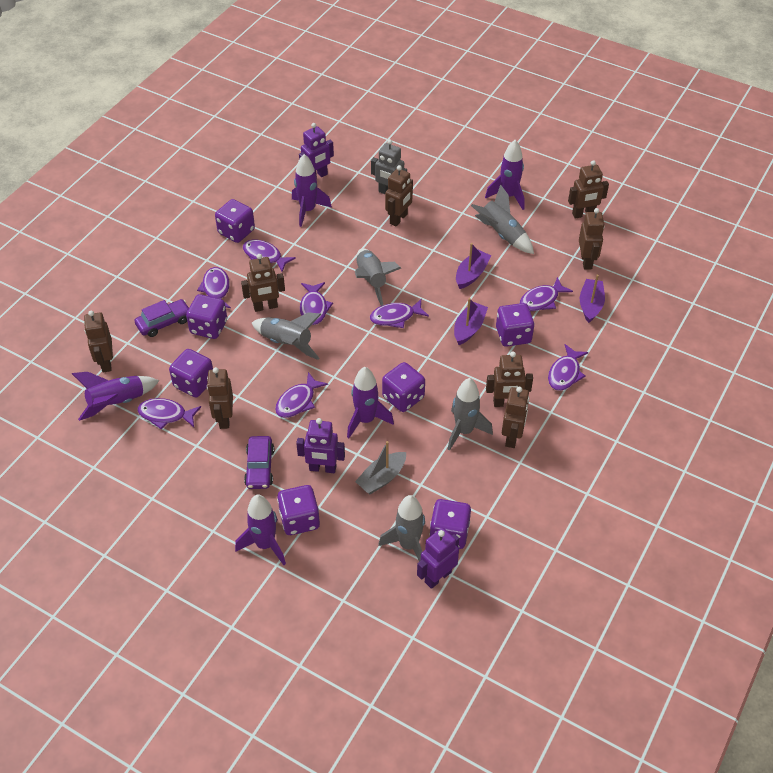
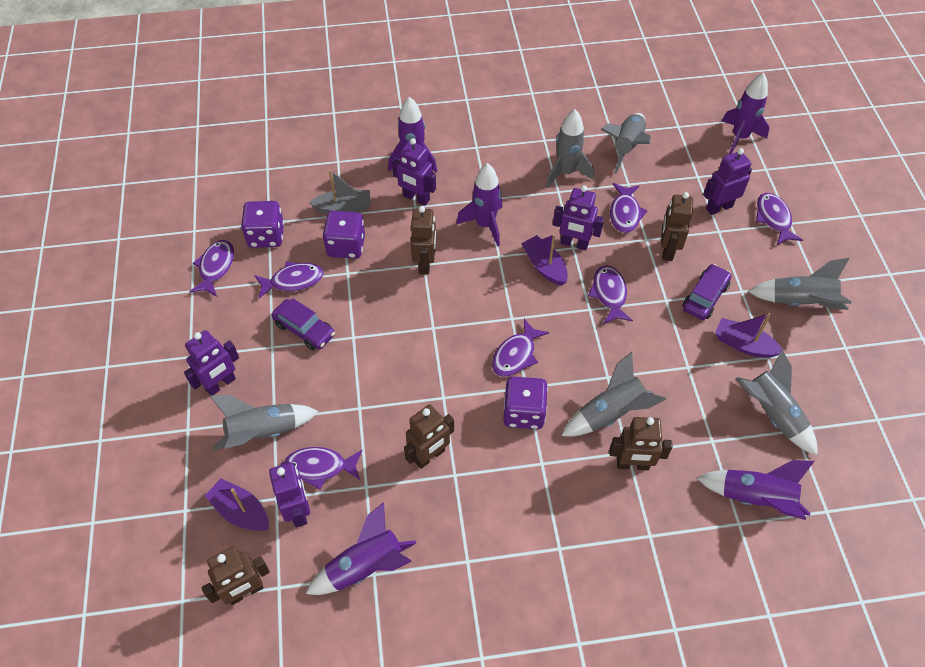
brown robot: [84,310,113,372] [207,367,233,429] [241,254,285,312] [385,165,413,226] [486,352,533,407] [502,387,529,448] [568,160,609,218] [579,208,605,270] = 8 -> [201,546,270,605] [404,404,454,469] [411,206,436,275] [609,417,673,470] [661,192,693,261] = 5
grey robot: [371,139,407,194] = 1 -> none = 0
grey rocket: [252,312,321,360] [355,248,401,306] [378,495,425,562] [448,378,493,451] [471,184,534,254] = 5 -> [210,395,319,450] [546,109,594,188] [562,352,666,436] [601,113,651,174] [736,350,818,456] [748,258,851,310] = 6
purple dice: [169,349,213,397] [186,294,227,339] [215,199,255,243] [277,485,320,535] [382,362,425,412] [429,499,471,549] [496,303,534,347] = 7 -> [241,201,284,248] [323,211,365,259] [503,376,548,429] = 3
purple fish: [137,398,201,430] [197,267,231,308] [243,239,296,272] [275,372,328,418] [300,282,333,325] [370,299,429,328] [520,277,573,311] [548,344,588,391] = 8 -> [189,240,234,296] [254,261,324,298] [284,447,363,490] [492,319,549,377] [588,265,633,324] [610,183,648,233] [756,193,803,245] = 7
purple robot: [296,418,345,473] [299,123,334,179] [417,528,459,589] = 3 -> [184,330,239,396] [269,461,310,527] [392,138,436,206] [553,185,604,250] [703,148,752,215] = 5

